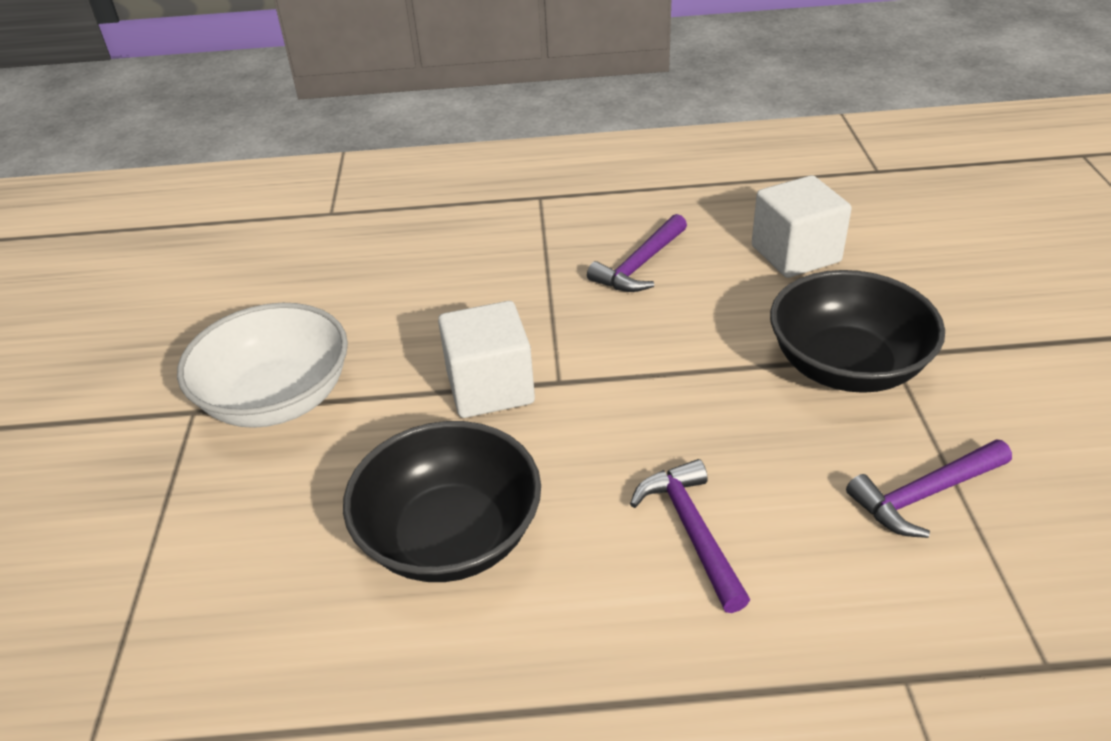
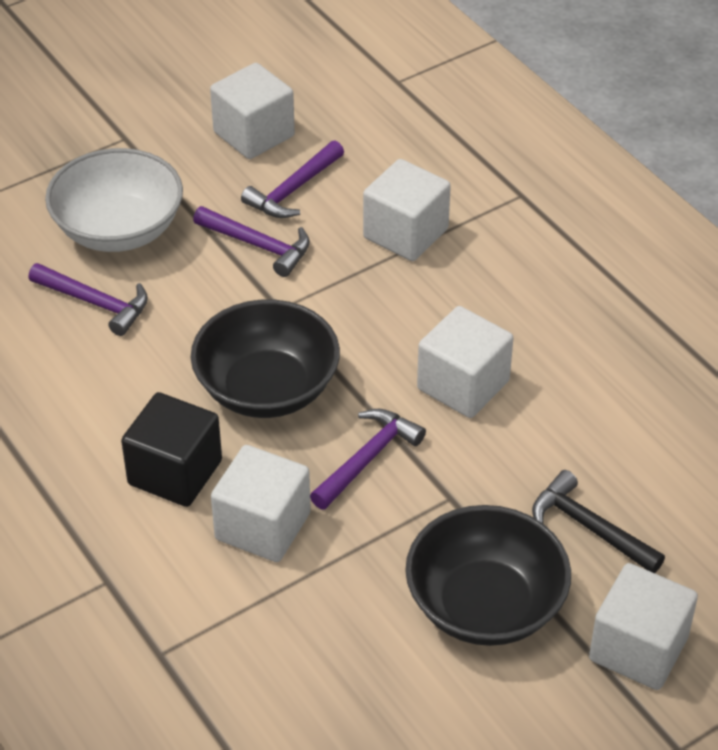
black cube: none = 0 -> [121,392,222,507] = 1
black hammer: none = 0 -> [532,470,665,573] = 1
purple hammer: [587,214,687,292] [630,459,750,613] [846,439,1012,538] = 3 -> [28,263,148,336] [193,206,310,277] [241,140,344,218] [310,409,426,510] = 4
white cube: [438,301,535,418] [752,175,852,278] = 2 -> [210,63,295,159] [211,445,311,562] [363,159,451,261] [417,306,513,418] [589,563,698,690] = 5

